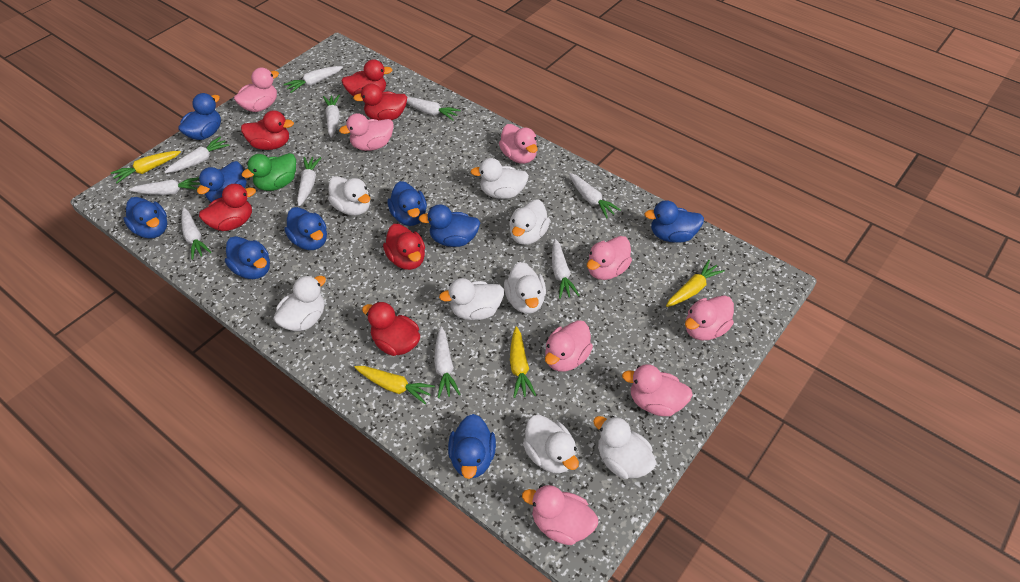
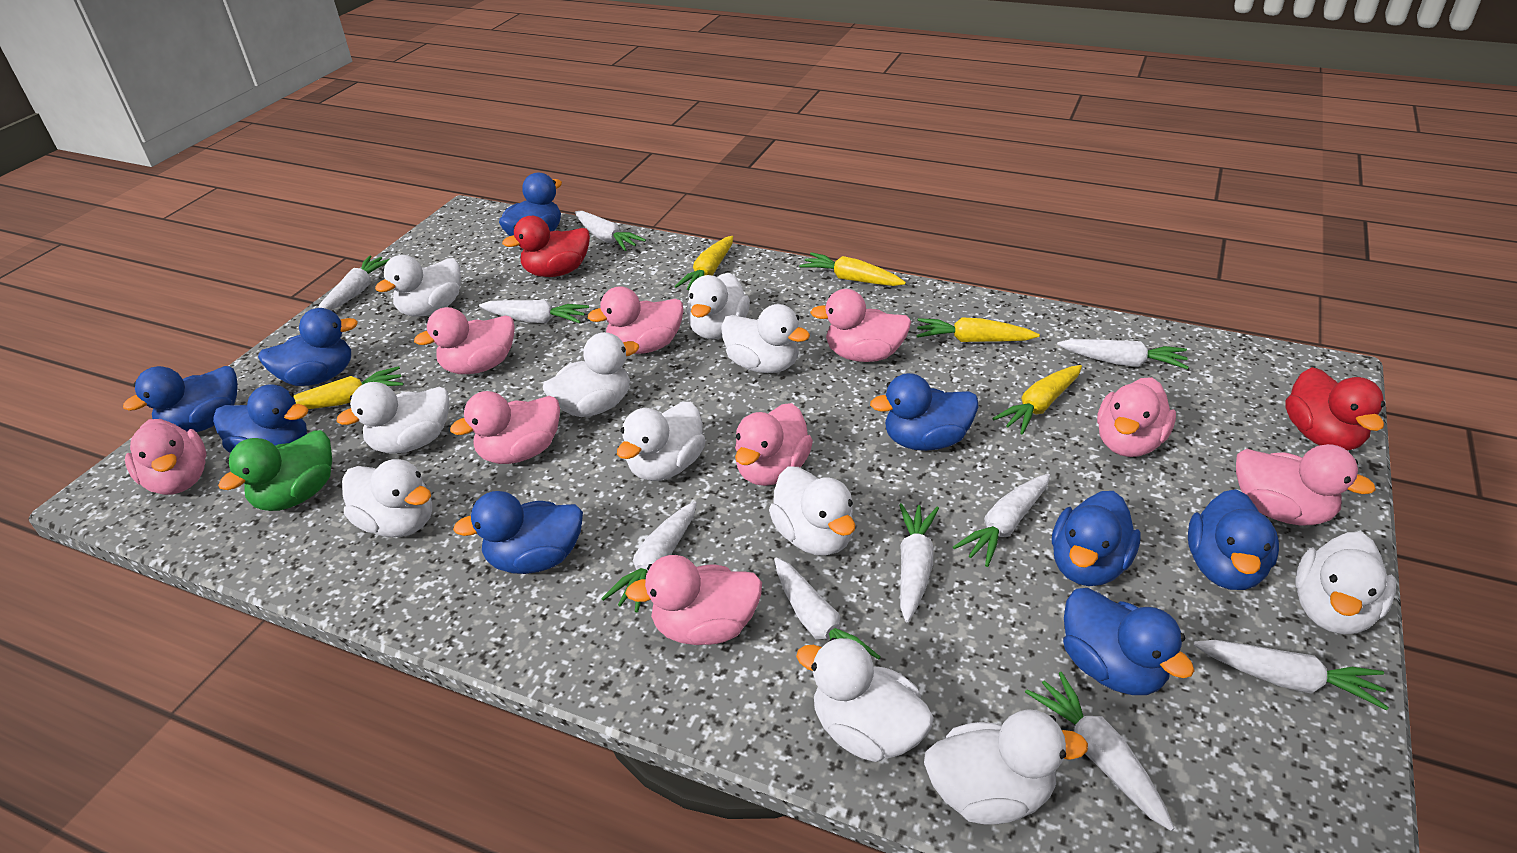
pink duck: [234,68,279,112] [339,113,394,151] [499,124,538,164] [522,485,598,545] [545,320,593,372] [587,236,632,280] [622,364,693,416] [685,295,734,340] = 8 -> [125,419,206,495] [414,307,515,374] [450,391,560,464] [587,287,684,354] [625,555,762,645] [735,403,813,486] [810,289,911,362] [1097,377,1176,457] [1236,444,1376,526] = 9
red duck: [199,184,256,231] [241,110,294,150] [342,59,392,97] [353,83,407,120] [362,302,420,356] [383,224,425,270] = 6 -> [502,216,590,277] [1285,367,1385,451] = 2
white duck: [273,275,326,331] [328,176,370,216] [439,278,504,320] [470,158,529,199] [504,262,546,314] [509,199,550,245] [523,415,579,473] [593,416,656,479] = 8 -> [336,382,449,454] [342,459,432,537] [375,255,461,316] [543,332,639,417] [617,402,706,481] [686,273,750,339] [721,304,810,373] [769,467,856,556] [796,638,934,762] [924,709,1088,825] [1295,532,1396,634] = 11
yellow carrot: [111,151,181,183] [354,366,435,404] [510,326,536,398] [666,260,725,307] = 4 -> [294,366,403,409] [674,236,733,290] [799,252,906,286] [917,317,1040,342] [992,365,1082,435] = 5

